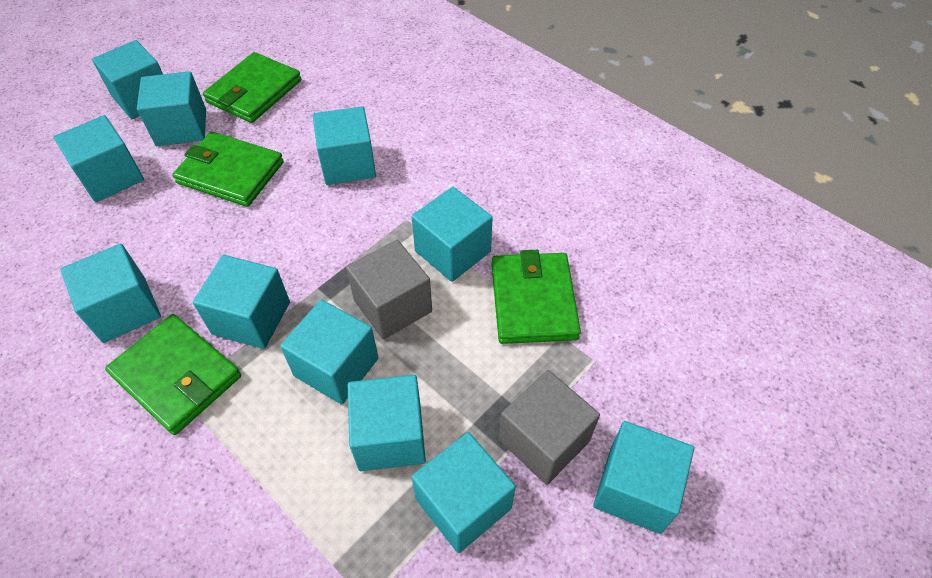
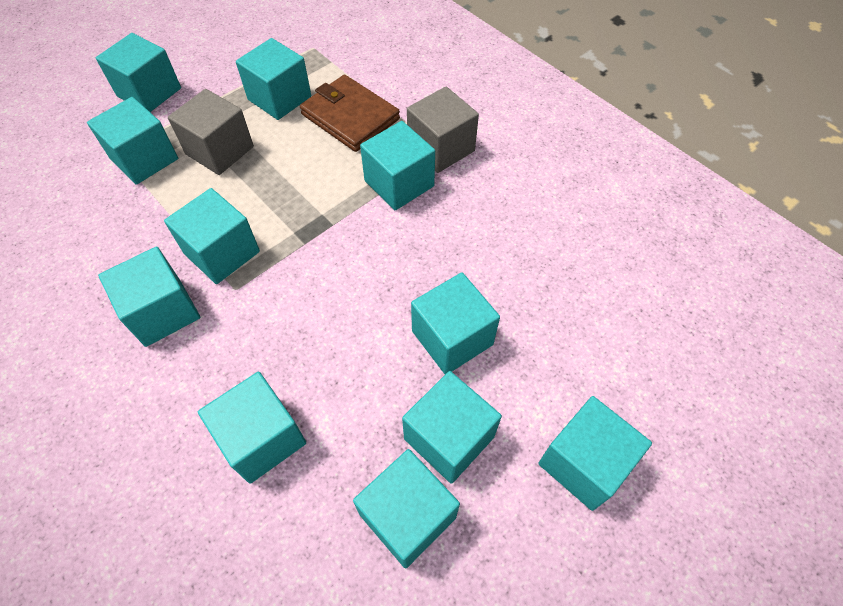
brown wallet: none = 0 -> [300,75,400,152] = 1
green wallet: [105,314,241,435] [172,132,284,207] [203,52,301,123] [491,250,581,344] = 4 -> none = 0

